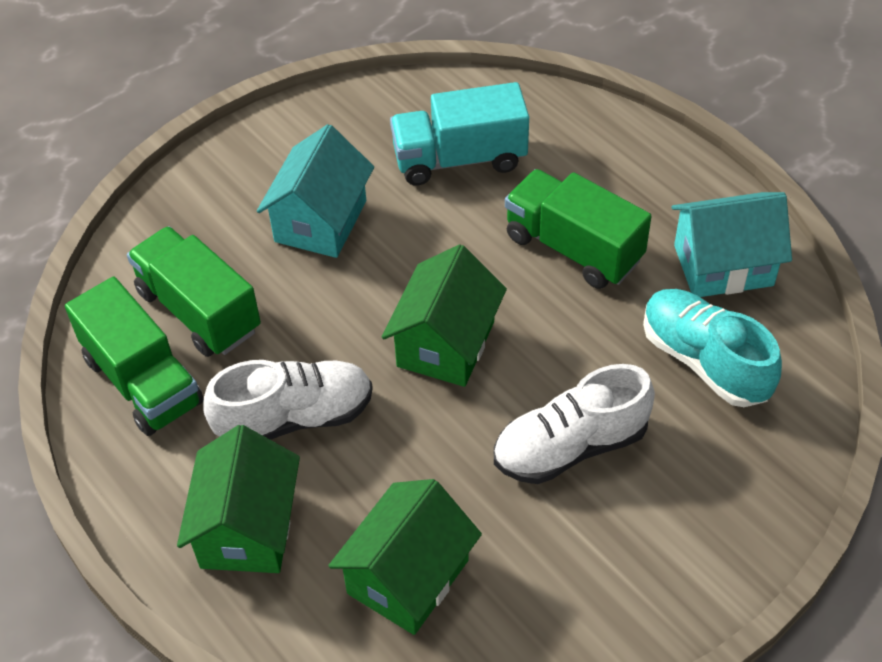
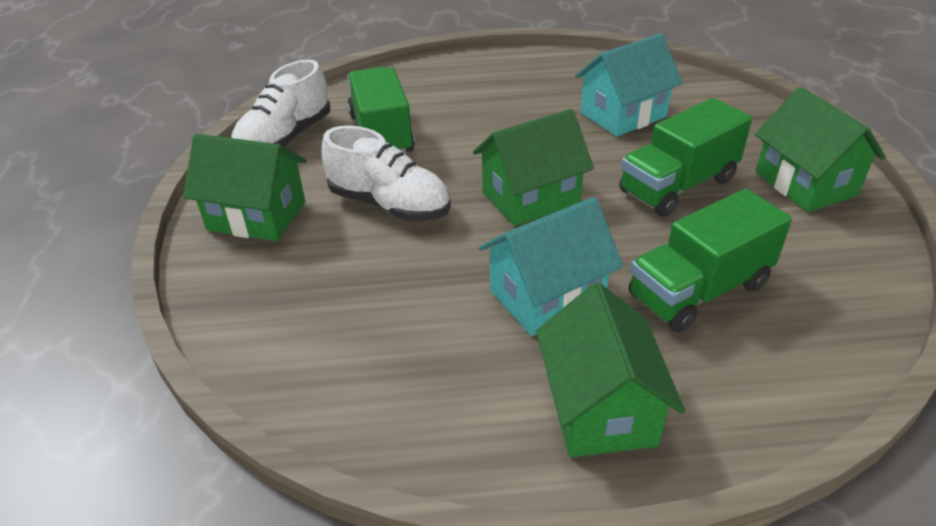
green house: [177,425,300,573] [328,479,482,635] [382,244,507,387] = 3 -> [183,134,306,242] [473,109,594,226] [536,283,685,457] [755,87,886,212] = 4
turquoise shoe: [643,289,782,407] = 1 -> none = 0
turquoise truck: [390,82,529,186] = 1 -> none = 0

